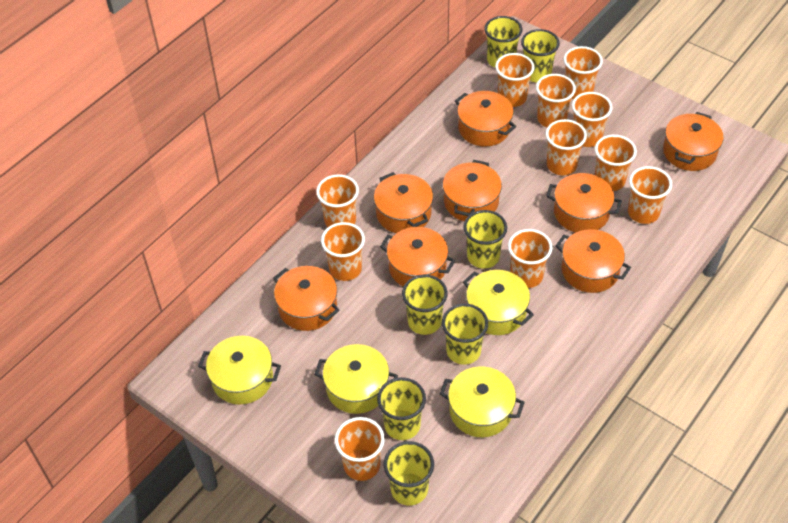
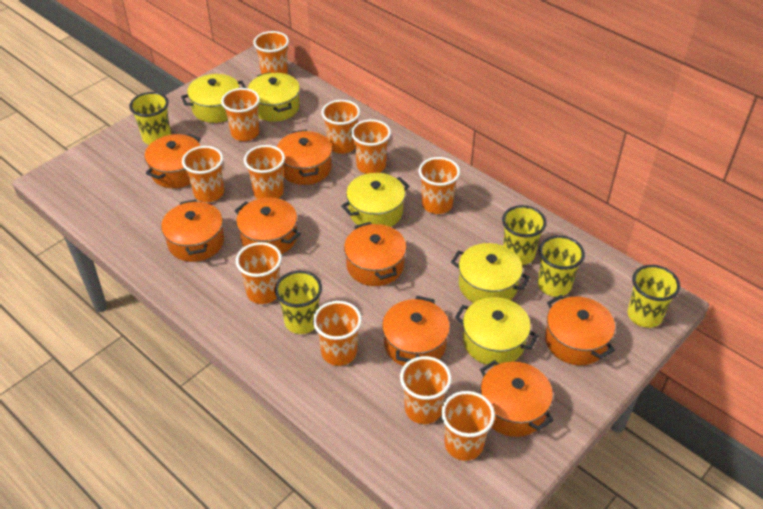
yellow cup: [377,377,426,440] [384,441,434,506] [402,275,448,335] [442,304,488,365] [463,210,507,269] [484,16,522,68] [521,29,560,83] = 7 -> [129,92,171,145] [275,271,322,334] [502,205,547,265] [538,235,585,297] [628,265,680,328] = 5
yellow pot: [198,336,281,405] [314,344,398,414] [439,366,525,437] [463,270,534,335] = 4 -> [181,74,246,123] [248,72,300,122] [341,173,409,227] [451,243,530,303] [455,297,539,366] = 5

